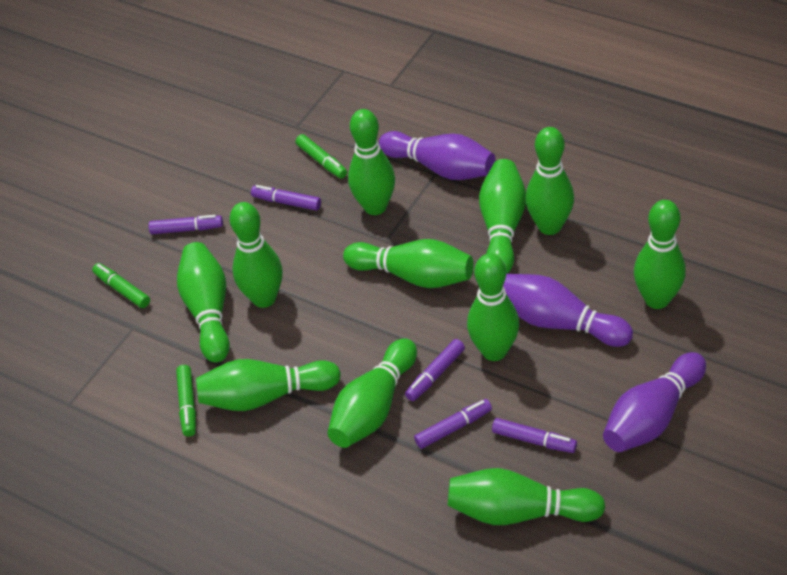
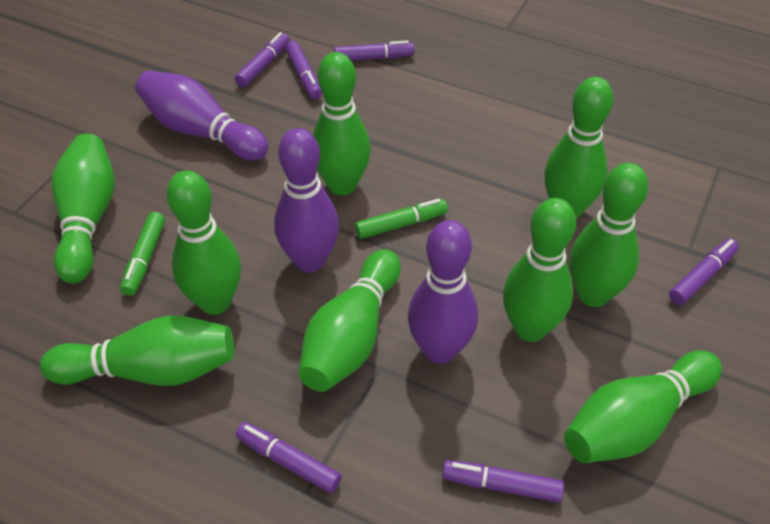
green bowling pin: [177,242,230,363] [196,359,341,411] [230,202,283,308] [327,338,417,448] [343,239,474,288] [348,109,395,215] [448,468,605,525] [467,253,519,361] [479,159,526,274] [525,127,574,235] [634,200,686,309] = 11 -> [40,315,234,386] [52,134,115,284] [166,170,241,315] [299,249,401,392] [313,52,371,195] [503,198,576,342] [544,77,614,219] [564,351,722,463] [570,163,648,307] = 9
green marker: [92,263,150,308] [176,365,196,437] [295,134,347,179] = 3 -> [120,212,165,296] [355,199,448,239] = 2
purple marker: [148,215,223,234] [251,185,321,211] [405,339,465,401] [414,399,492,449] [492,418,577,453] = 5 -> [235,32,290,87] [236,422,342,493] [285,41,322,99] [334,40,414,61] [442,460,564,503] [669,238,739,305] = 6

